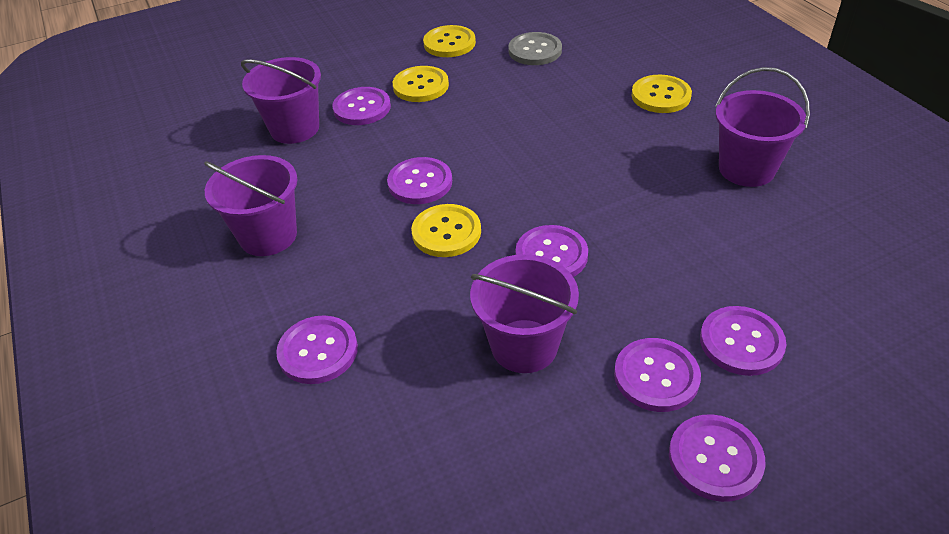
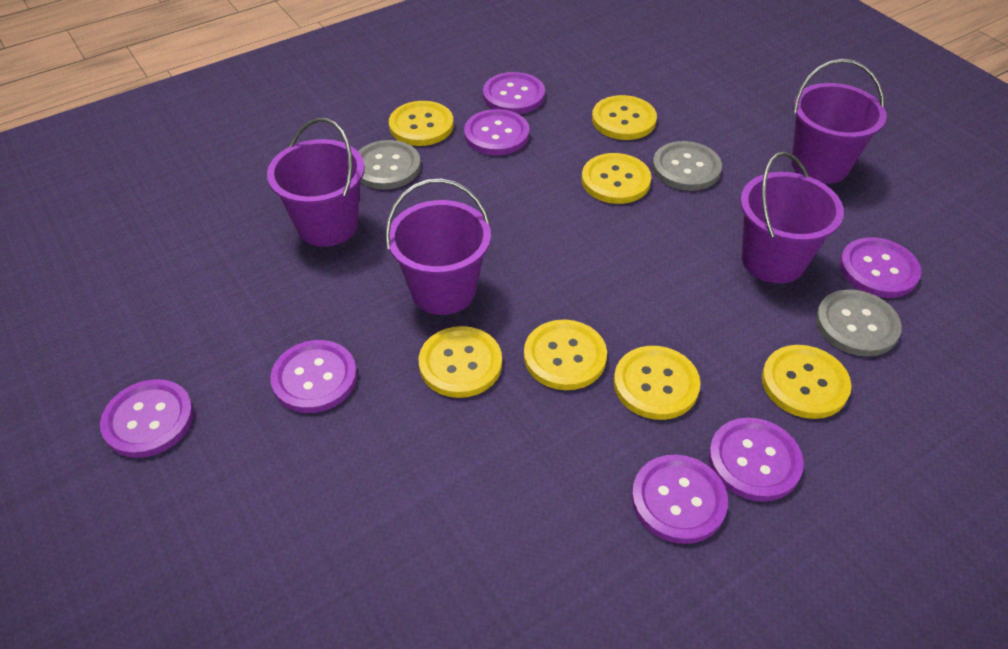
grey button: [508,32,562,65] = 1 -> [358,140,421,189] [652,141,722,191] [816,289,902,357] = 3
yellow button: [393,66,449,102] [411,204,481,257] [423,25,476,57] [631,75,692,113] = 4 -> [389,101,454,146] [419,326,502,398] [524,320,607,390] [581,153,651,204] [592,95,657,140] [614,346,701,420] [762,345,851,419] = 7

